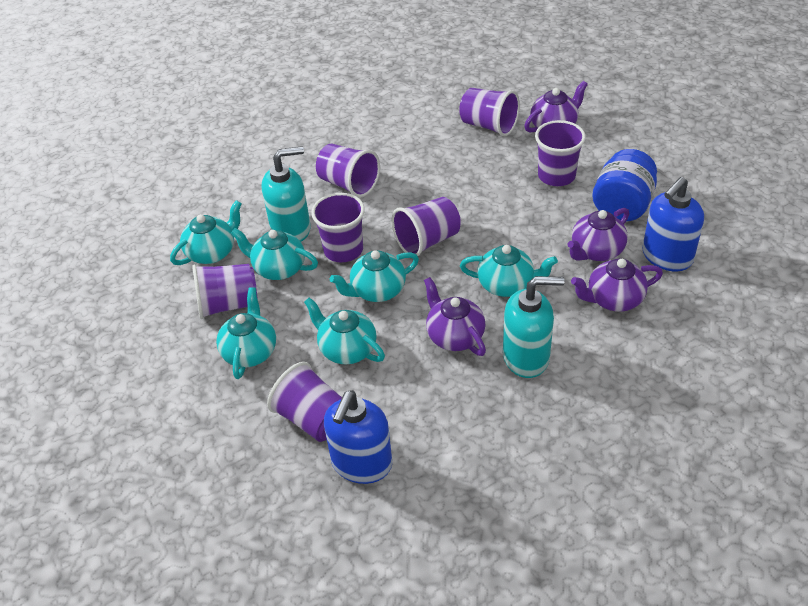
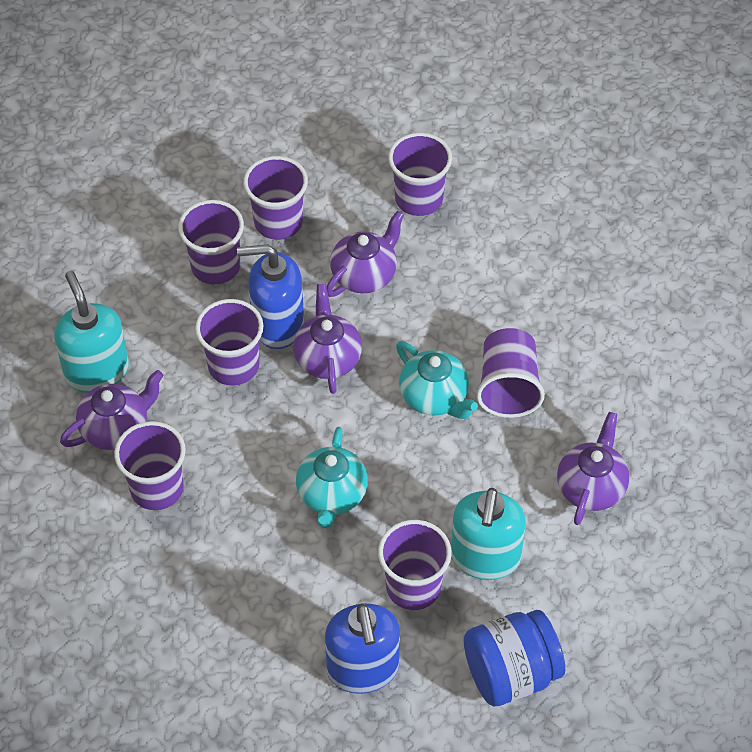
turquoise teapot: [170,200,242,265] [216,287,276,379] [231,228,318,280] [304,297,385,364] [330,250,419,302] [460,245,558,297] = 6 -> [296,427,368,529] [396,341,478,419] = 2

